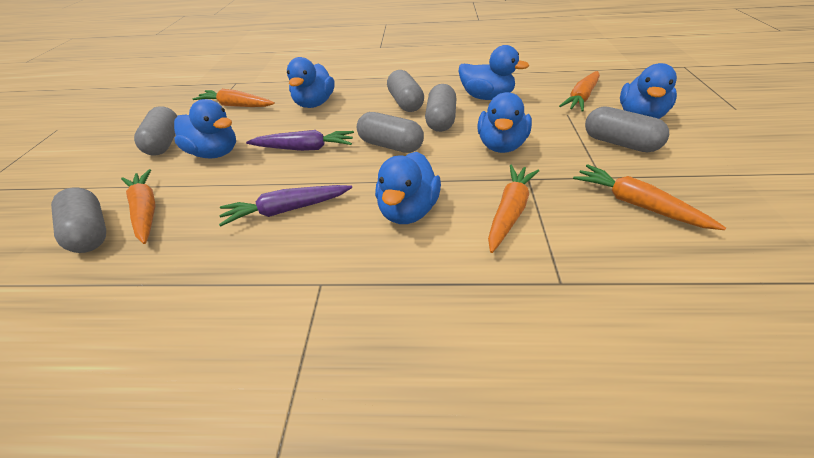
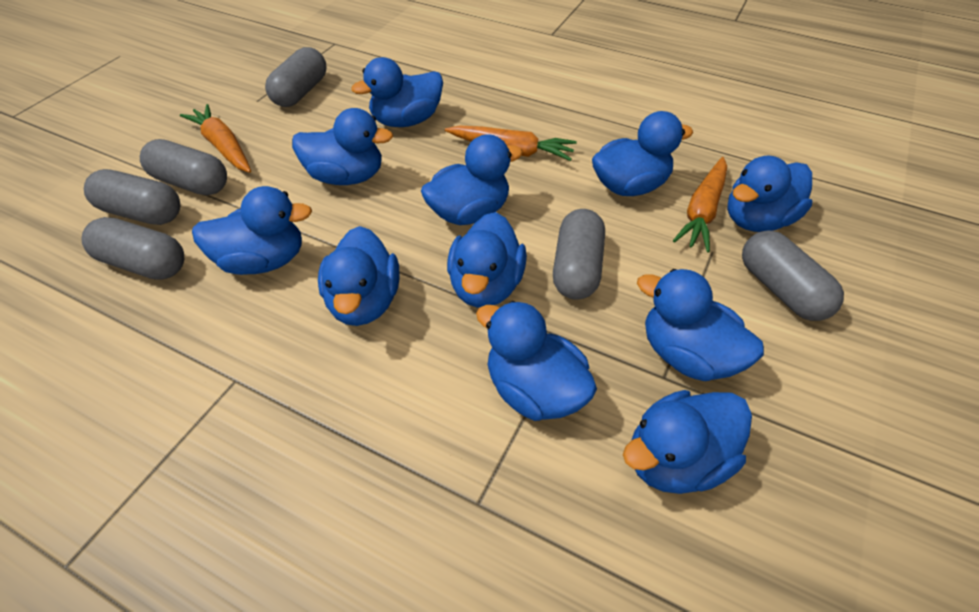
blue duck: [174,99,236,158] [287,57,334,108] [375,152,441,224] [459,45,529,100] [477,92,532,153] [620,63,677,119] = 6 -> [192,186,312,275] [292,108,393,185] [318,226,399,326] [351,57,443,127] [421,134,523,225] [447,212,527,308] [476,301,597,421] [592,111,693,196] [623,390,752,494] [637,269,764,381] [727,155,812,232] = 11
orange carrot: [121,169,156,244] [193,89,275,107] [488,164,539,253] [559,71,600,112] [573,164,726,230] = 5 -> [180,104,251,173] [445,125,577,161] [673,157,727,253] = 3
purple carrot: [219,185,352,227] [246,130,354,151] = 2 -> none = 0

